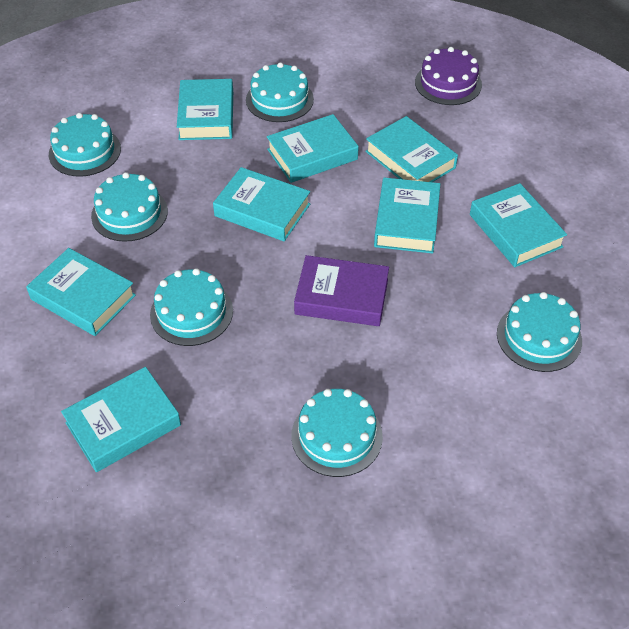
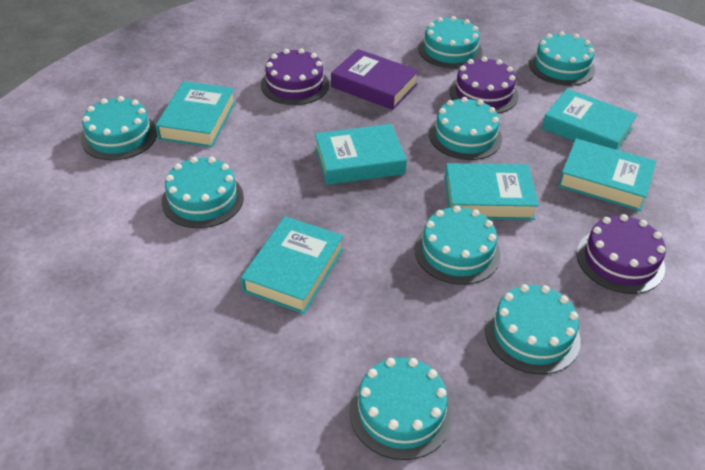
purple cake: [415,47,482,105] = 1 -> [261,48,329,105] [450,57,519,114] [576,214,666,294] = 3
turquoise book: [26,248,136,336] [61,367,181,472] [177,79,233,140] [213,167,310,241] [267,114,359,183] [365,116,458,182] [374,178,440,253] [470,183,567,267] = 8 -> [155,81,236,148] [241,216,343,314] [315,124,407,185] [444,163,539,220] [542,89,638,150] [558,138,656,211] = 6
turquoise cake: [49,113,121,177] [91,172,168,242] [150,268,233,346] [246,62,314,122] [291,389,383,477] [497,292,582,372] = 6 -> [81,96,157,160] [162,157,244,228] [349,357,453,460] [414,206,501,285] [418,16,483,69] [429,97,502,160] [485,284,581,375] [529,31,595,86] = 8

